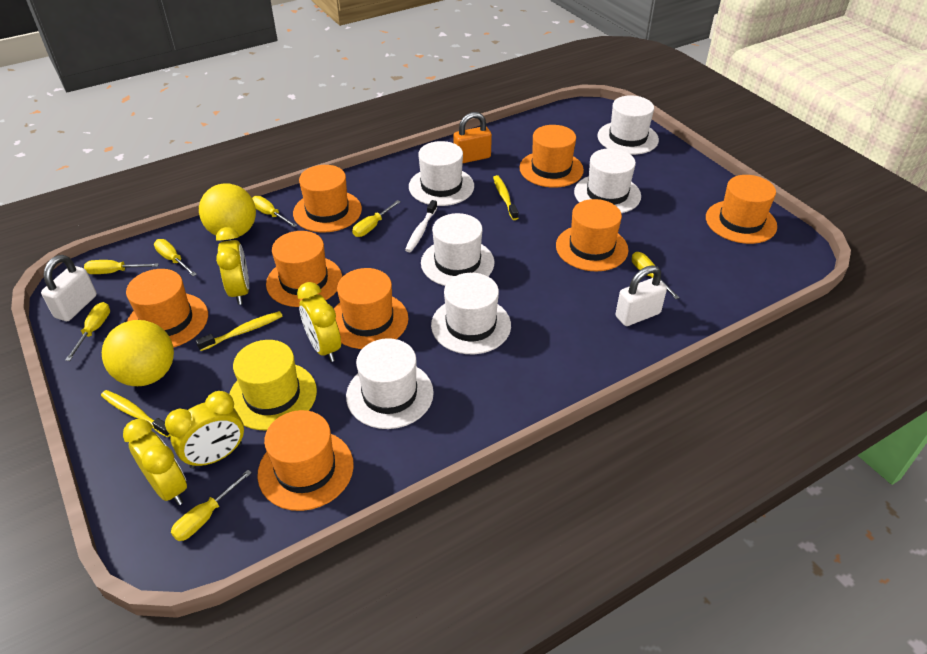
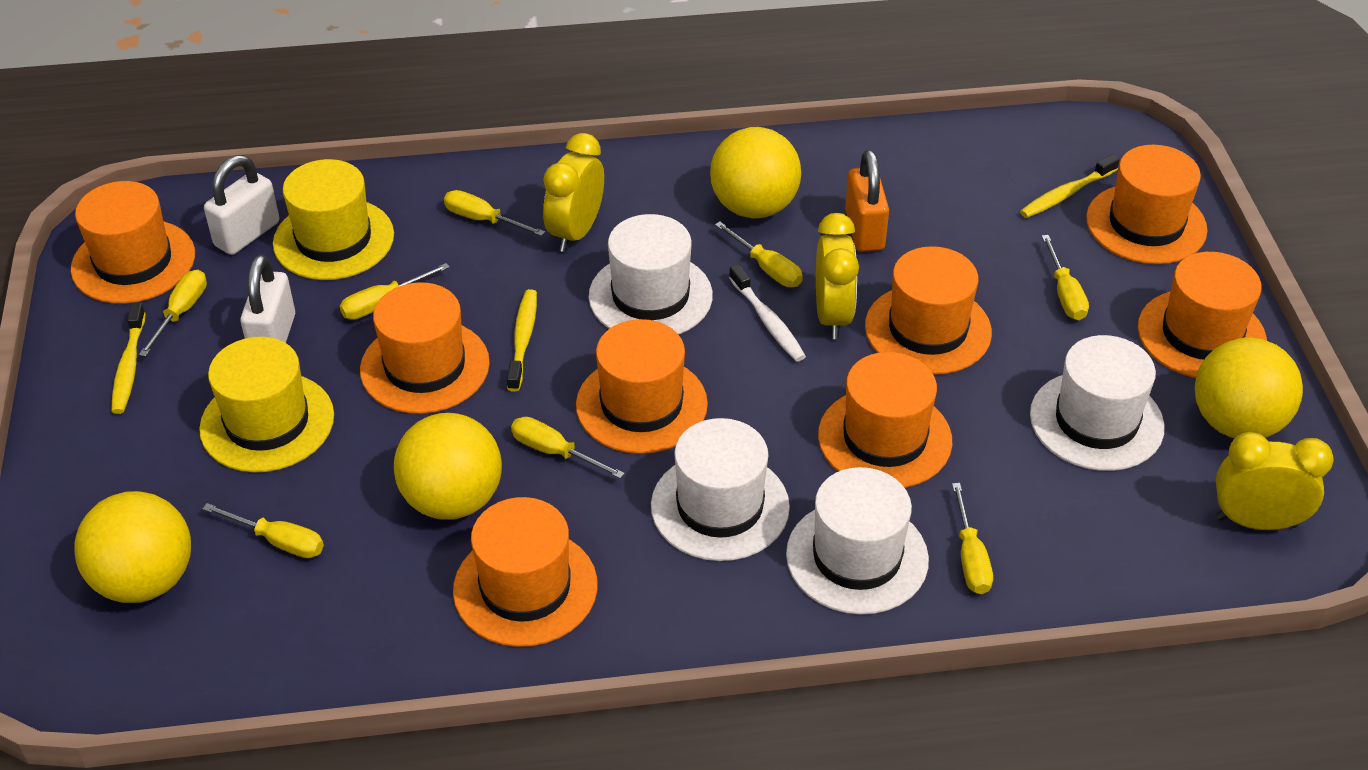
white hat: [346,338,434,429] [409,141,474,206] [421,213,495,286] [431,273,511,354] [574,148,641,213] [597,95,659,155] = 6 -> [589,214,713,335] [651,418,790,561] [786,467,929,615] [1030,335,1165,471] = 4
yellow ball: [102,320,174,386] [199,183,256,236] = 2 -> [74,491,191,603] [394,413,502,520] [710,127,801,219] [1195,337,1303,438] = 4
yellow clock: [123,419,187,505] [165,391,244,469] [216,227,249,305] [297,282,341,362] = 4 -> [543,133,604,252] [816,213,859,339] [1216,432,1334,530] = 3
yellow hat: [229,340,317,430] = 1 -> [199,337,334,473] [273,159,394,280] = 2
yellow screwdriver: [65,302,110,361] [84,260,159,274] [154,239,197,276] [171,470,252,541] [252,196,297,227] [352,200,401,237] [632,252,680,299] = 7 -> [139,270,207,357] [202,503,324,558] [340,263,450,320] [444,190,545,236] [511,417,625,479] [715,221,803,287] [952,483,993,594] [1042,235,1089,320] = 8

